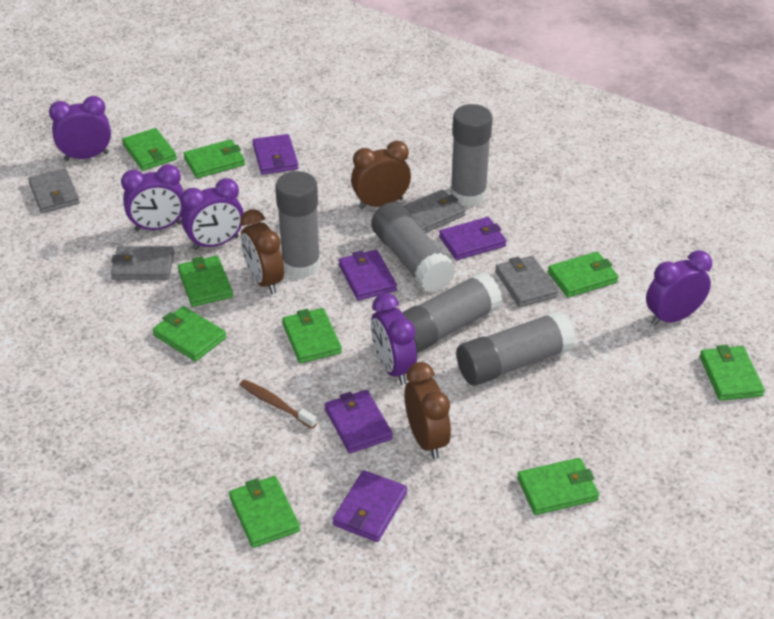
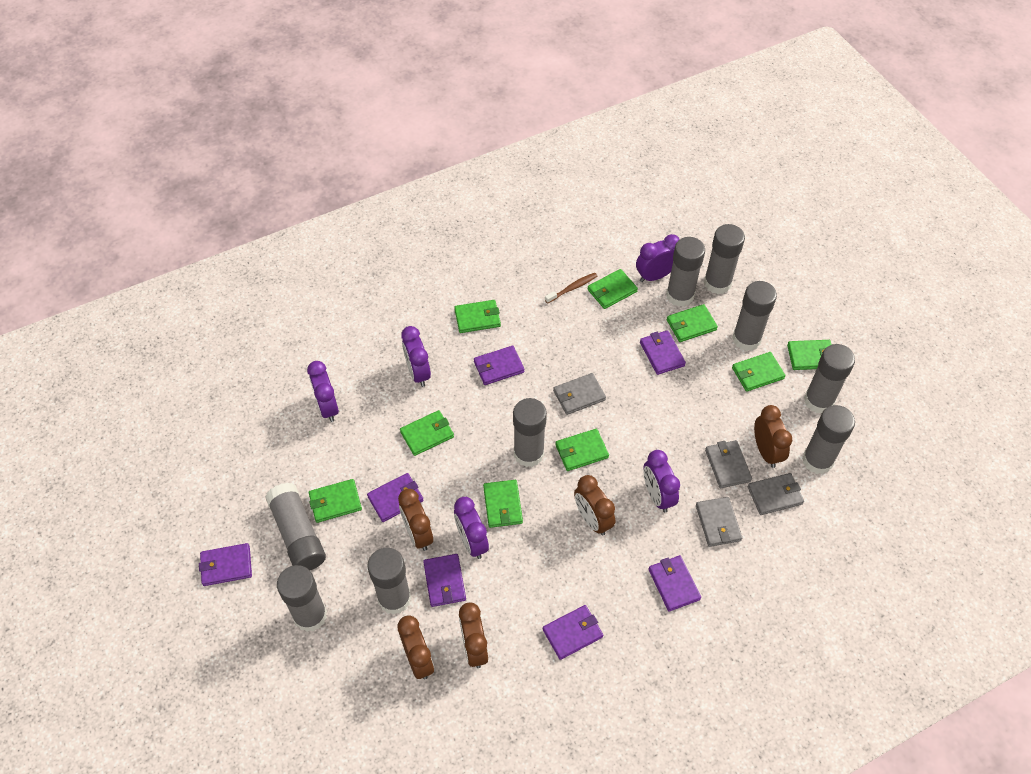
brown clock: [240,209,284,294] [351,141,411,209] [405,362,451,459] = 3 -> [397,615,434,680] [398,489,433,551] [459,602,488,668] [574,475,615,536] [754,405,792,468] = 5
grey glue stick: [275,171,321,278] [371,202,455,293] [402,272,502,353] [450,104,493,207] [456,311,576,385] = 5 -> [265,482,326,570] [277,565,327,632] [367,548,411,615] [513,398,547,467] [666,237,705,307] [704,224,745,294] [732,281,777,351] [802,405,855,474] [804,344,855,413] = 9
purple wallet: [252,134,299,175] [325,390,393,453] [332,470,407,542] [339,250,397,301] [439,217,507,260] = 5 -> [199,543,252,586] [367,473,424,522] [423,554,466,607] [474,346,525,385] [543,605,603,660] [640,330,686,375] [648,555,701,612] = 7

